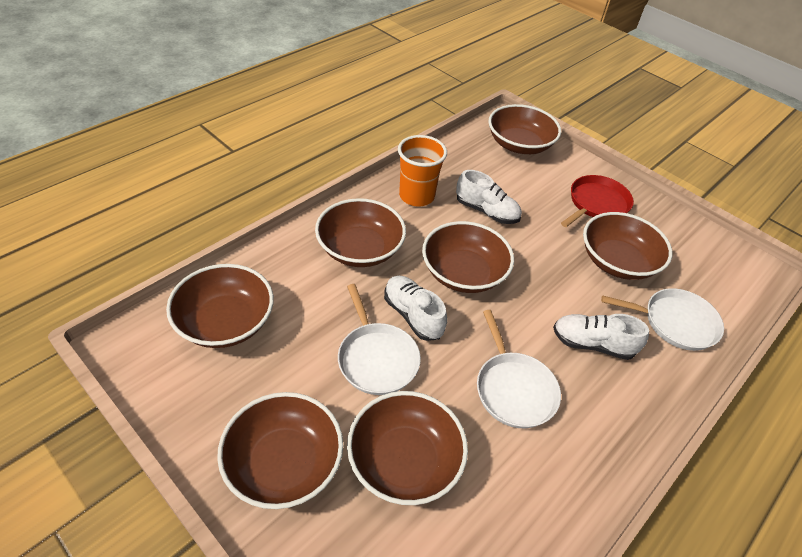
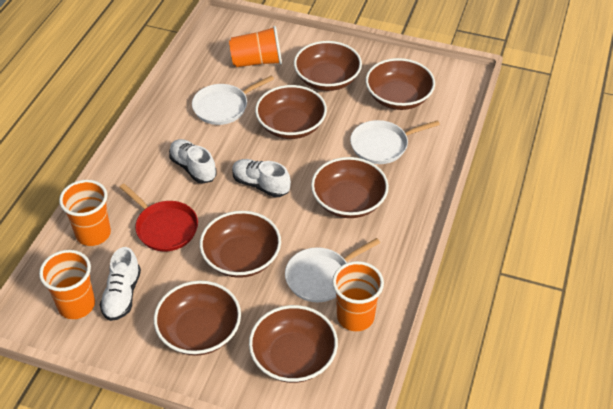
orange cup: [398,135,447,207] = 1 -> [39,250,95,319] [59,180,111,246] [229,26,282,67] [332,261,384,331] = 4

